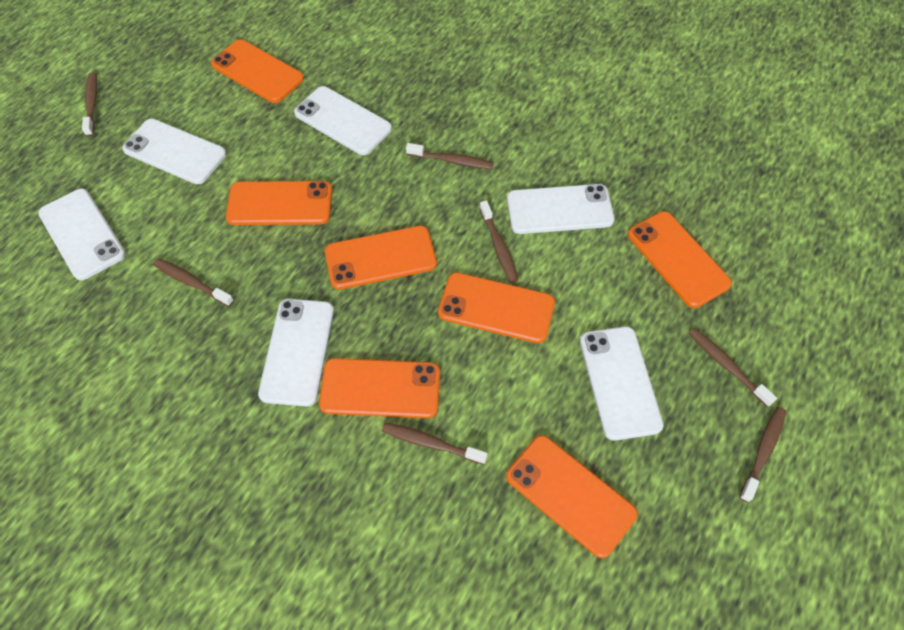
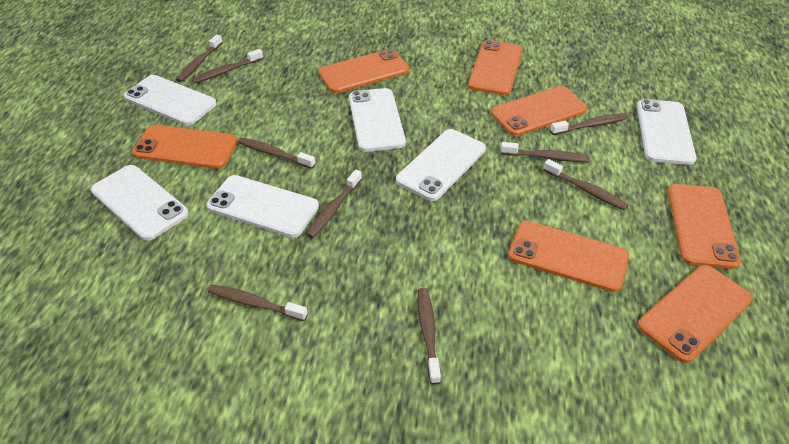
brown toothbrush: [82,72,97,137] [153,258,234,307] [382,422,488,465] [406,143,493,169] [479,200,518,283] [689,328,777,407] [739,407,786,503] = 7 -> [176,34,223,82] [192,49,263,84] [208,285,308,321] [238,138,315,169] [306,170,362,238] [418,288,441,385] [501,142,589,162] [543,159,628,211] [550,113,628,135] = 9

